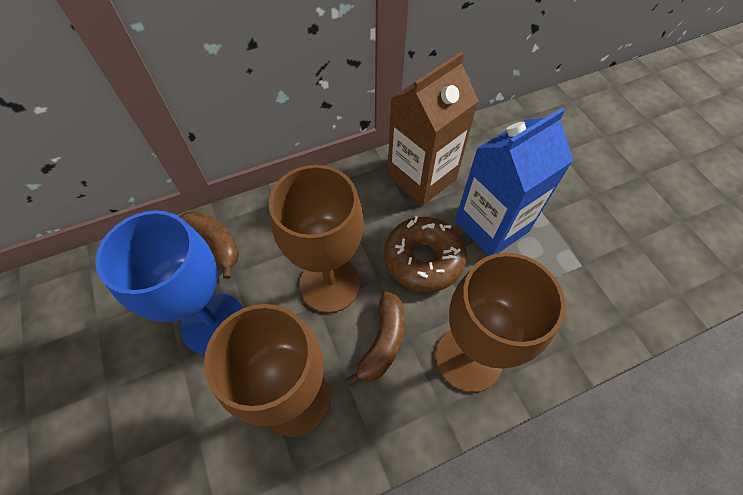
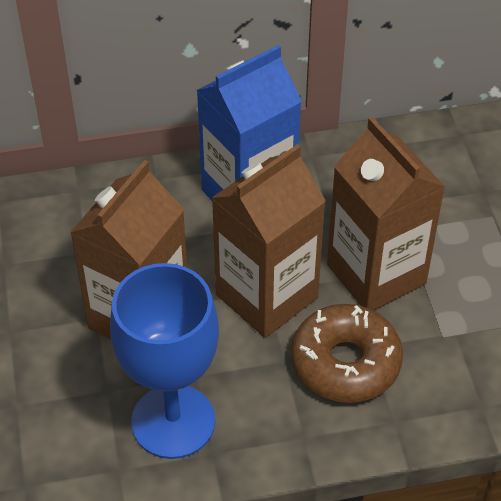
brown banana: [179,211,239,279] [346,291,405,387] = 2 -> none = 0
brown carton: [387,52,479,206] = 1 -> [70,160,187,339] [212,144,326,338] [327,117,445,311] = 3
brown goblet: [204,304,331,437] [269,165,364,313] [436,253,566,393] = 3 -> none = 0

